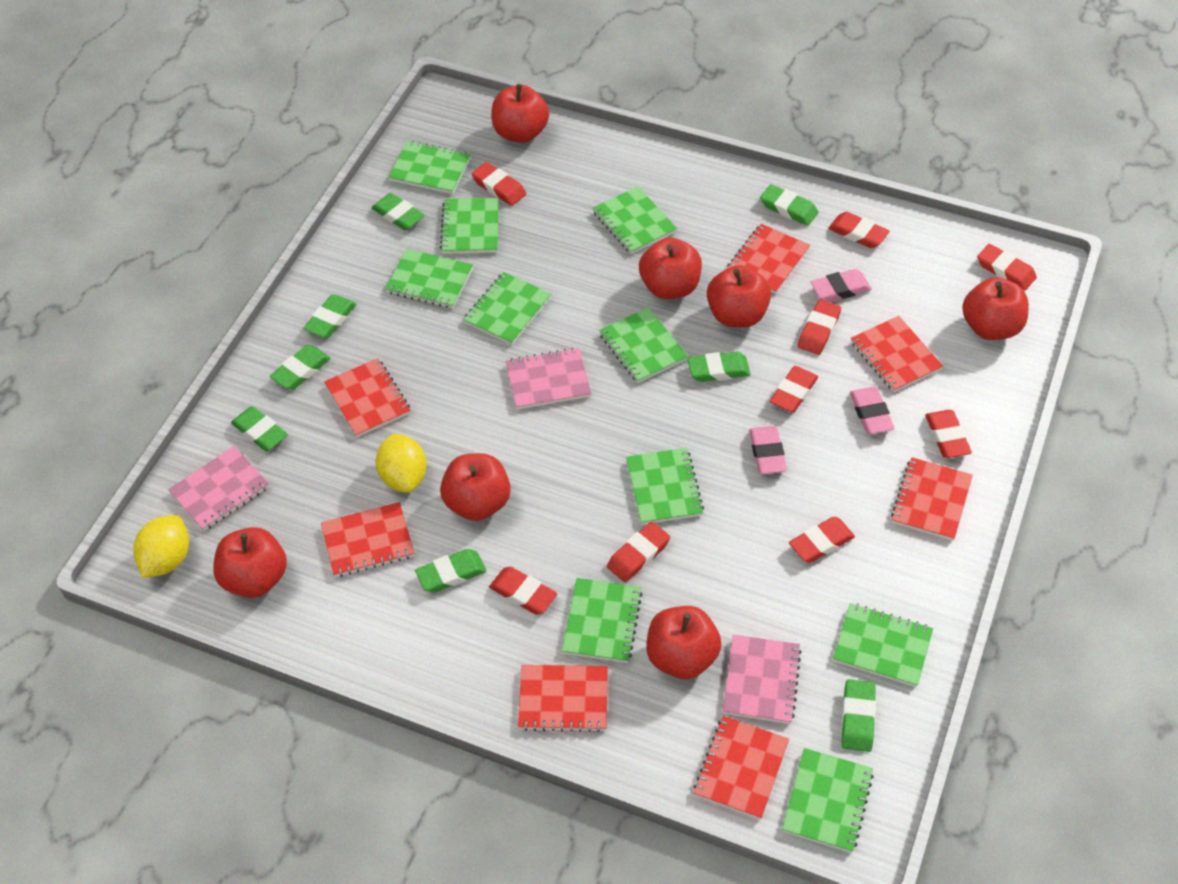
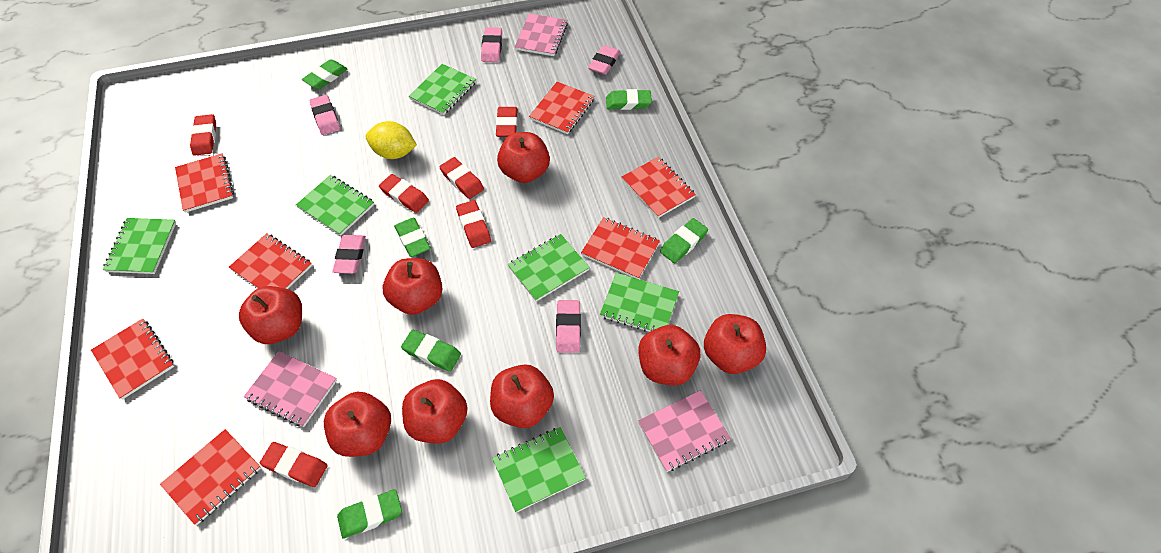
green eraser: [231,406,288,451] [270,345,331,390] [303,294,356,338] [371,193,425,230] [415,549,486,593] [687,351,751,382] [760,184,818,226] [842,679,876,752] = 8 -> [302,59,347,89] [337,489,402,539] [394,218,431,257] [401,330,461,372] [606,89,652,110] [660,218,708,263] = 6
green notebook: [385,249,473,308] [388,141,471,194] [440,198,499,254] [463,272,551,345] [562,578,643,663] [593,186,677,254] [599,307,688,383] [626,448,704,525] [782,748,874,853] [833,603,933,687] = 10 -> [103,218,176,274] [296,175,374,236] [409,64,476,115] [492,427,586,513] [508,234,590,302] [600,273,679,332] = 6
pink eraser: [749,426,787,474] [811,269,872,302] [850,387,895,434] = 3 -> [310,95,340,135] [333,235,366,274] [481,27,502,62] [556,300,581,353] [588,45,620,75] = 5
red apple: [213,527,287,598] [440,453,511,521] [491,84,549,143] [639,238,702,299] [646,606,721,679] [707,265,771,327] [962,277,1029,340] = 7 -> [239,286,302,344] [324,392,391,457] [383,258,442,315] [402,379,468,444] [490,364,554,428] [497,132,550,183] [638,325,700,386] [704,314,766,374] = 8
red eraser: [472,162,526,206] [489,567,557,614] [607,522,670,582] [770,366,818,412] [789,517,855,563] [798,299,841,355] [828,212,890,248] [925,410,972,458] [977,244,1037,290] = 9 -> [190,114,216,156] [260,442,328,487] [379,174,429,213] [439,157,484,199] [456,200,491,248] [496,107,518,137] = 6
yellow lemon: [133,515,189,578] [376,434,427,493] = 2 -> [366,121,417,159] = 1

